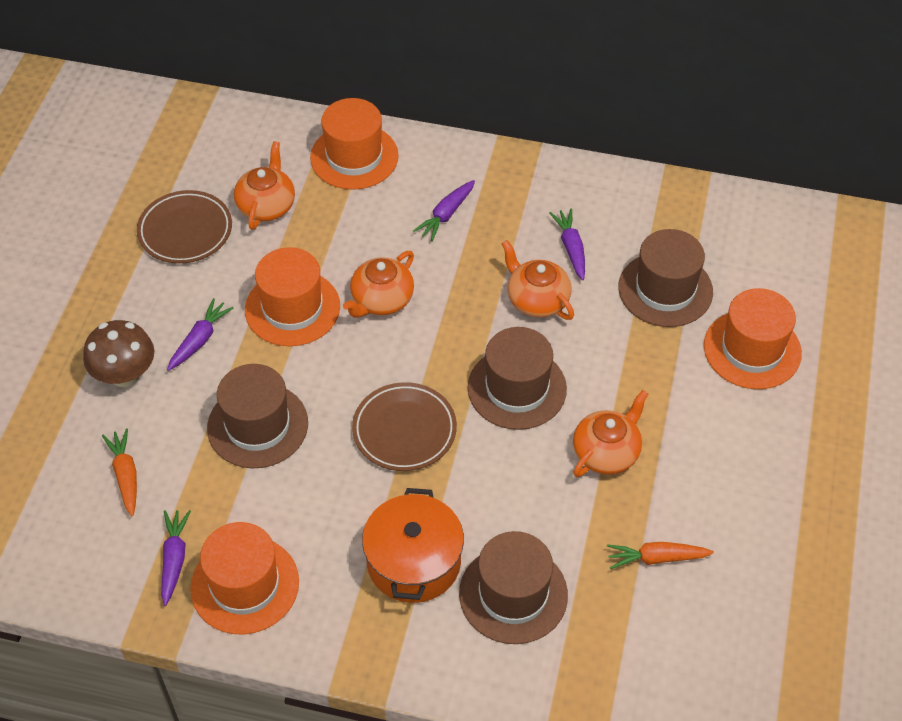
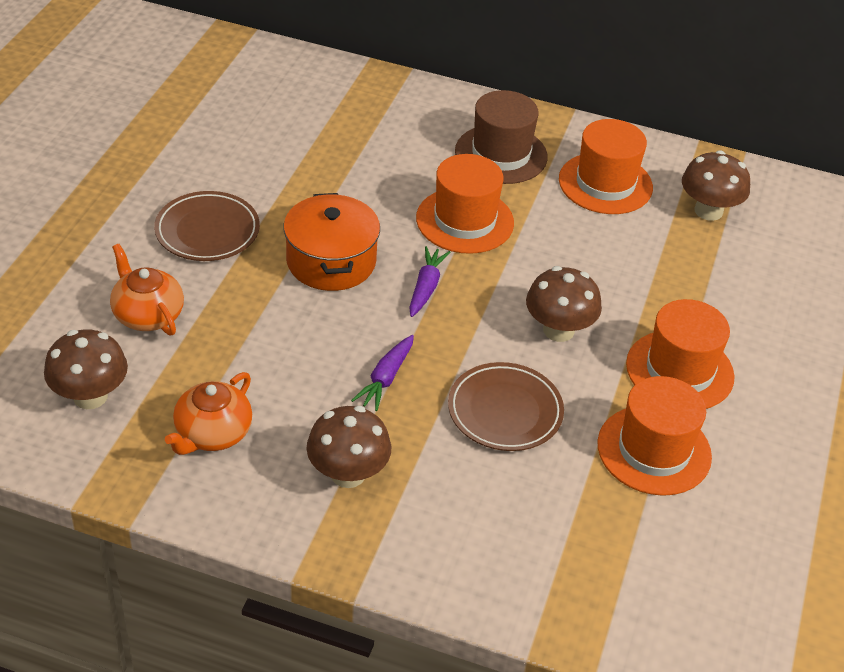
brown hat: [207,364,308,468] [459,531,568,644] [468,327,567,430] [618,229,713,327] = 4 -> [455,90,548,184] = 1
brown mushroom: [83,320,154,387] = 1 -> [44,329,128,409] [306,406,391,488] [526,266,602,342] [682,150,750,221] = 4
orange carrot: [102,428,137,516] [607,542,714,569] = 2 -> none = 0
orange teapot: [234,141,295,230] [343,251,414,318] [502,240,574,320] [573,390,648,477] = 4 -> [110,244,184,336] [165,372,252,455] = 2
purple carrot: [161,510,191,606] [167,298,233,371] [413,180,475,241] [550,209,585,280] = 4 -> [351,335,414,411] [409,246,451,317] = 2

